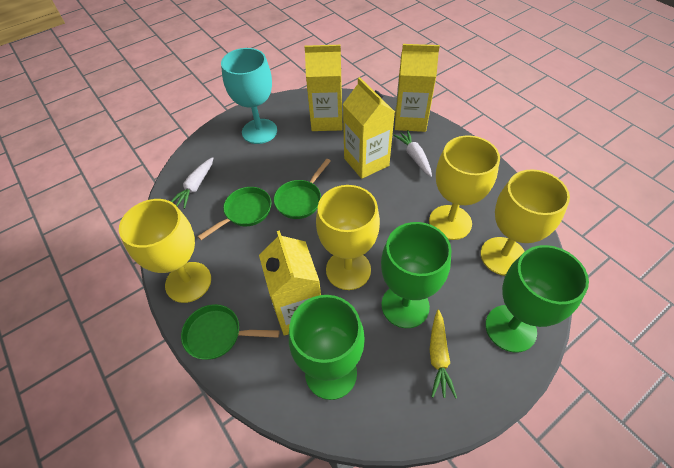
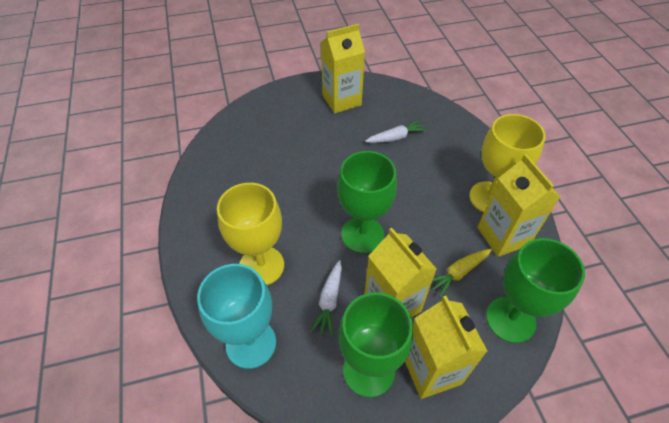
green pan: [181,304,280,360] [197,187,271,240] [274,159,331,219] = 3 -> none = 0
yellow goblet: [119,199,211,303] [316,185,380,290] [429,135,500,240] [481,169,570,276] = 4 -> [217,183,284,285] [469,114,546,212] = 2

